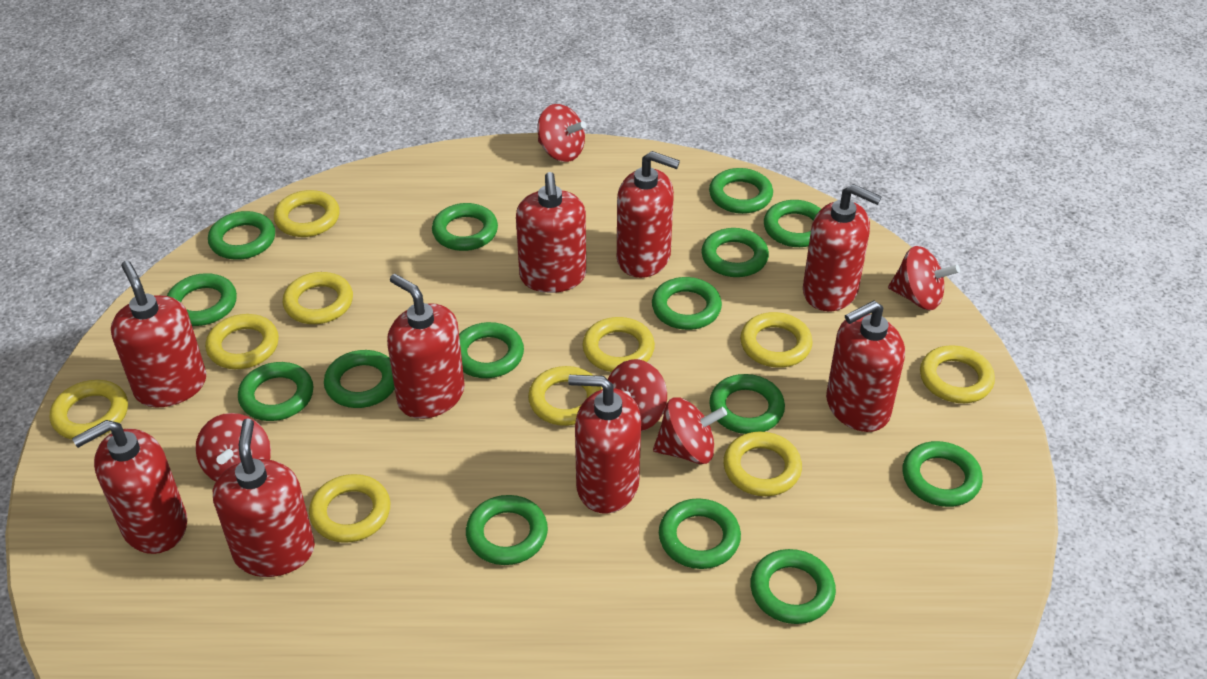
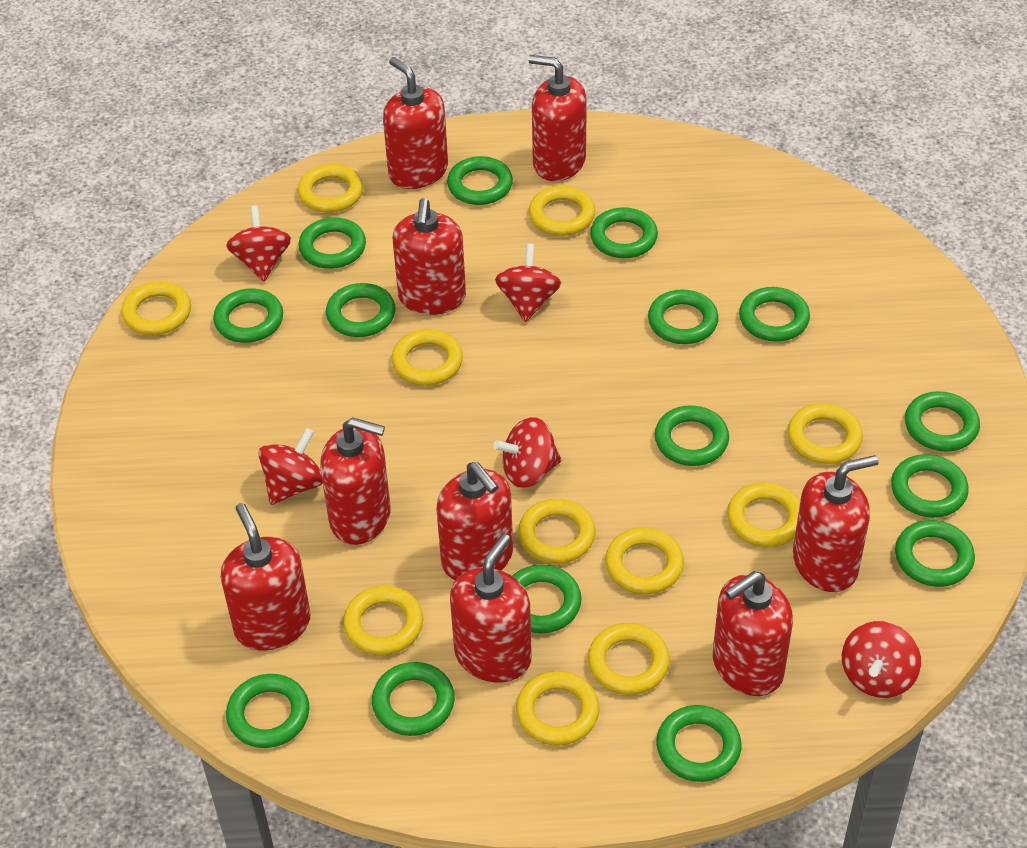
yellow ring: [50,380,128,440] [205,314,279,369] [274,190,340,237] [283,272,353,324] [309,474,390,543] [528,366,602,426] [583,317,655,372] [723,432,802,496] [740,312,813,368] [920,345,995,403] = 10 -> [121,281,191,335] [298,164,363,213] [343,586,423,655] [391,329,463,386] [516,671,599,746] [518,499,596,564] [529,186,595,236] [588,623,670,695] [605,527,684,594] [727,482,800,547] [788,403,863,464] = 11

